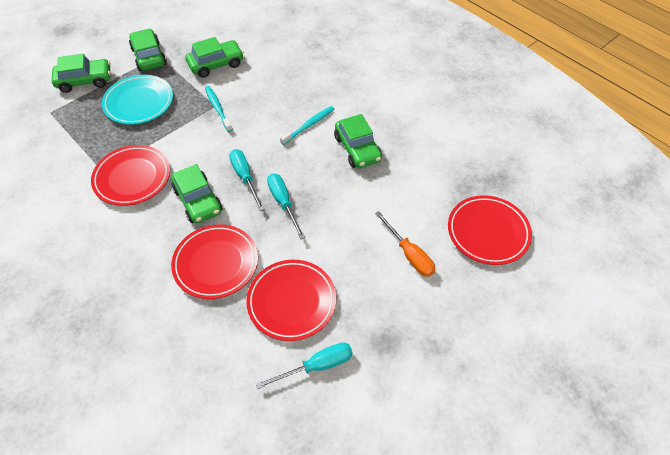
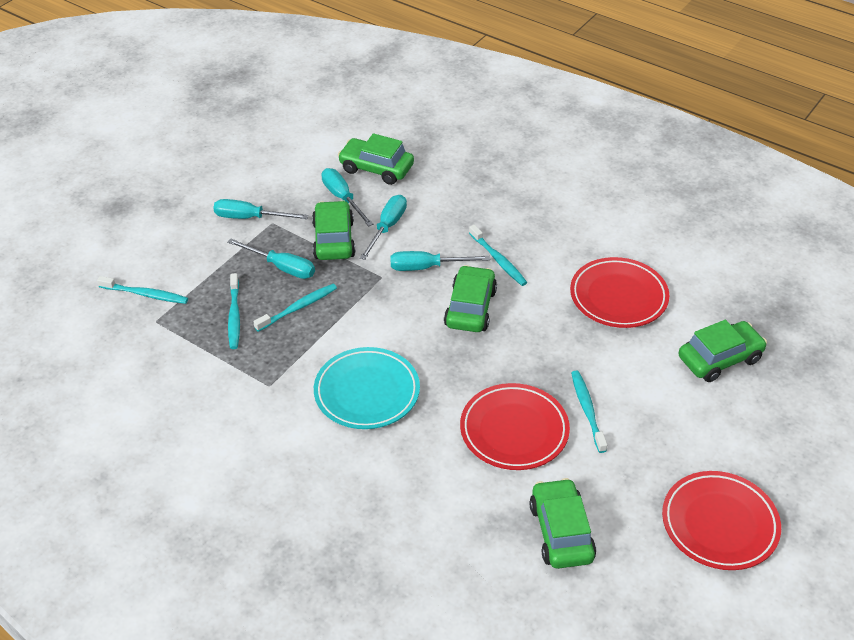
orange screwdriver: [375,211,435,277] = 1 -> none = 0
red plate: [91,145,170,206] [171,224,258,299] [246,260,336,341] [448,195,532,265] = 4 -> [460,383,570,470] [570,257,669,328] [662,471,781,570] = 3
turquoise screwdriver: [229,149,264,211] [256,342,353,389] [267,173,305,239] = 3 -> [213,199,308,219] [227,238,315,279] [322,168,373,227] [360,195,407,260] [390,251,490,271] = 5
turquoise toothbrush: [205,86,233,132] [280,106,334,145] = 2 -> [97,276,188,304] [228,273,240,349] [253,284,337,332] [469,225,527,286] [571,370,607,453] = 5

